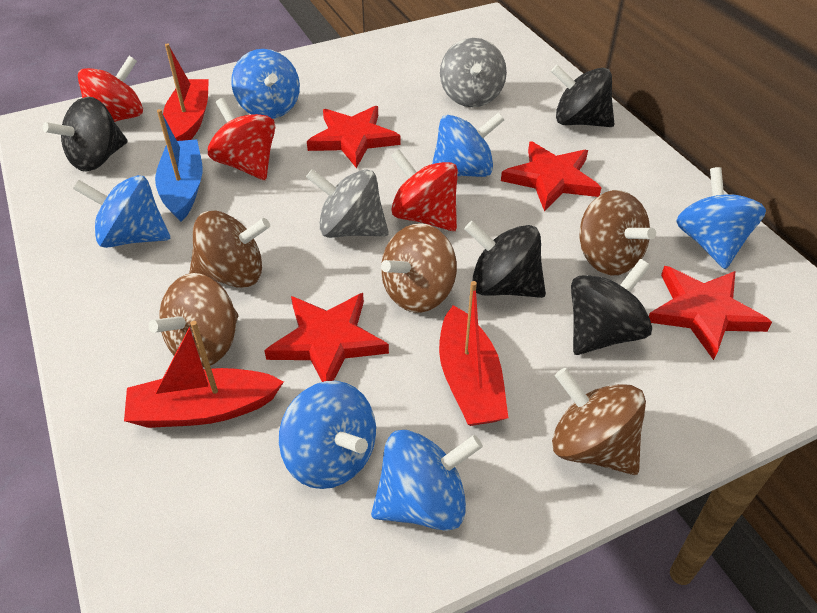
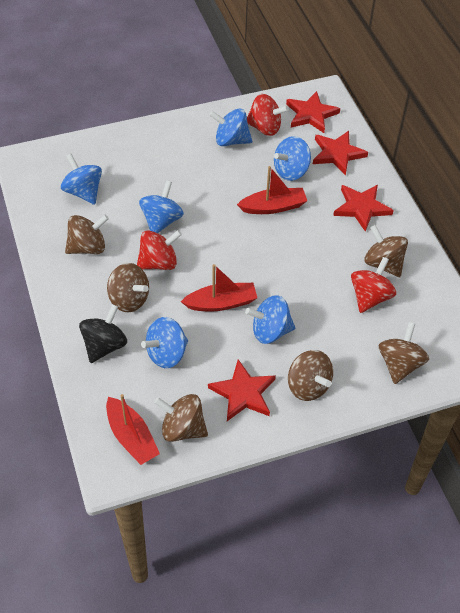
black spinning top: [43,97,128,171] [464,221,546,298] [551,64,614,127] [571,259,652,355] = 4 -> [79,304,127,363] = 1
blue boat: [155,109,202,222] = 1 -> none = 0
brown spinning top: [149,273,239,367] [189,210,270,288] [381,223,457,312] [552,368,646,475] [580,190,656,276] = 5 -> [65,215,109,254] [107,263,149,312] [154,394,208,442] [288,350,333,401] [364,225,408,277] [379,322,429,384] = 6
grey spinning top: [306,169,389,238] [440,38,507,107] = 2 -> none = 0

